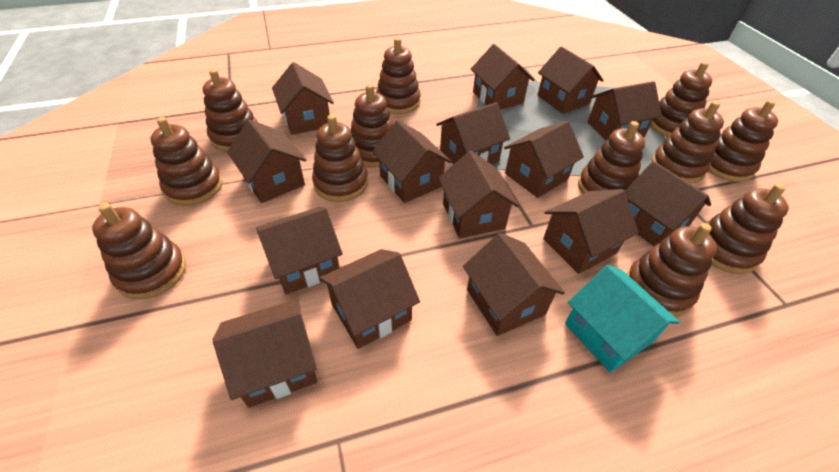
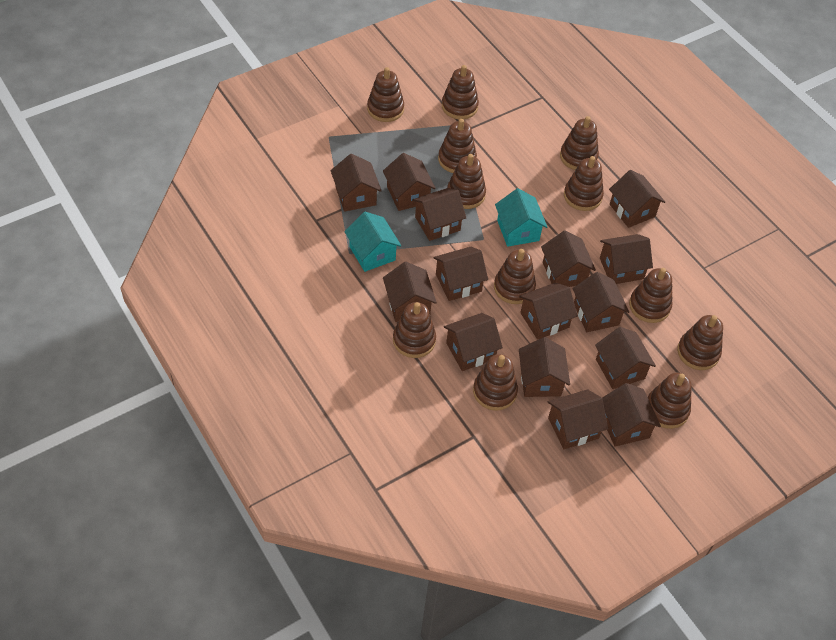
turquoise house: [565,265,679,373] = 1 -> [344,212,401,272] [495,188,547,247] = 2

